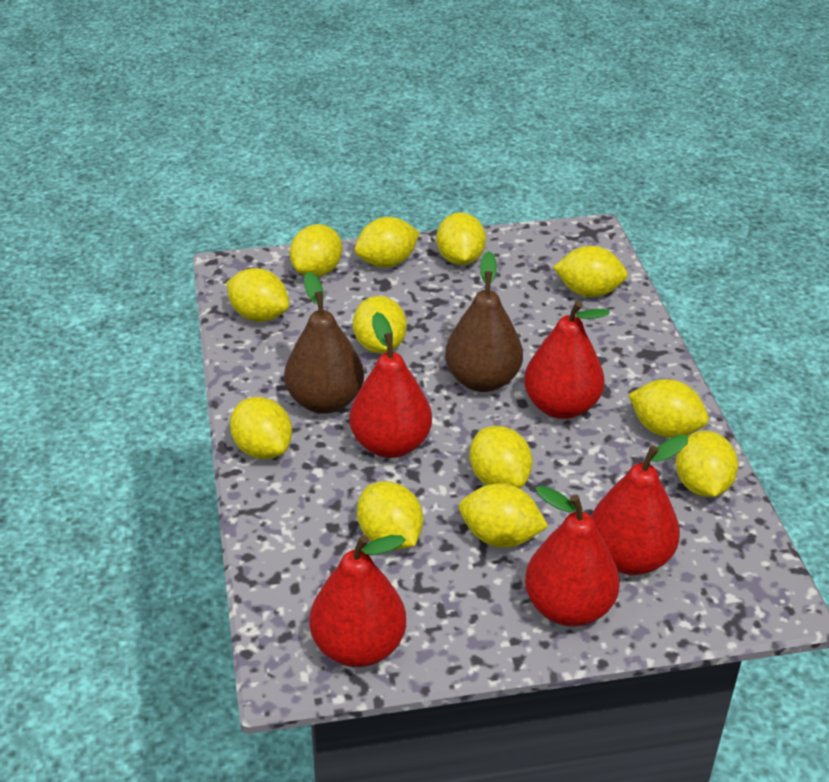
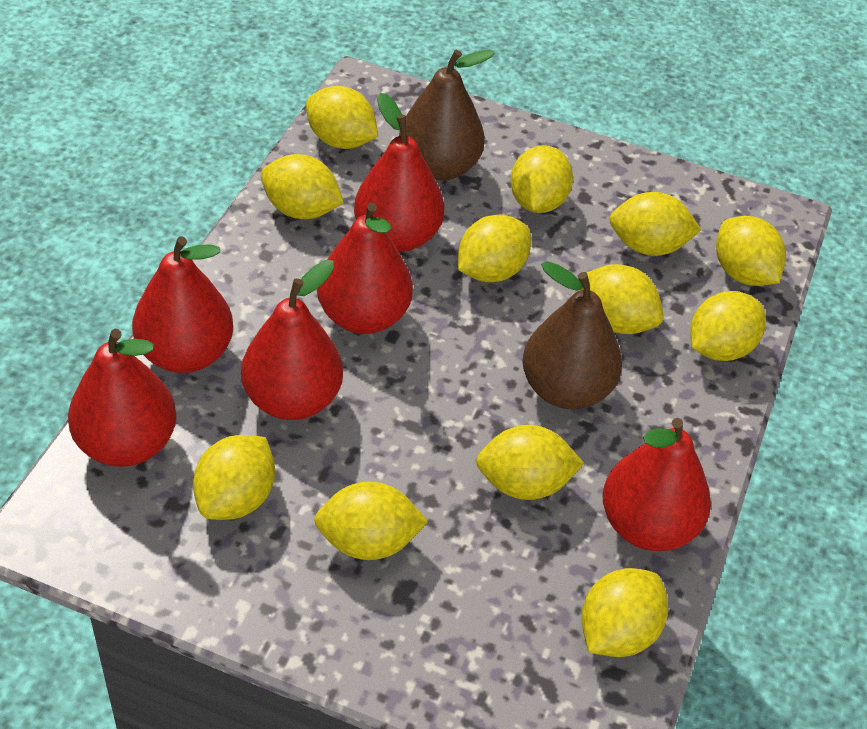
red pear: [310,535,406,667] [349,312,432,458] [524,301,610,419] [525,486,620,627] [591,435,688,575] = 5 -> [68,329,177,467] [132,236,233,373] [241,260,343,420] [317,203,413,334] [354,93,444,252] [603,418,711,551] = 6

